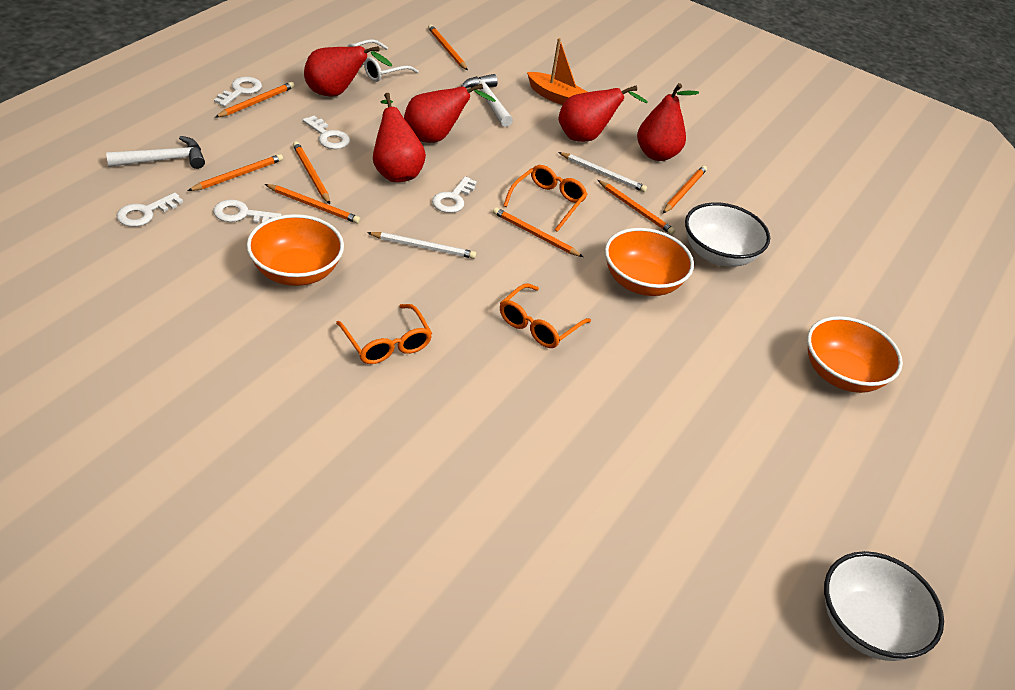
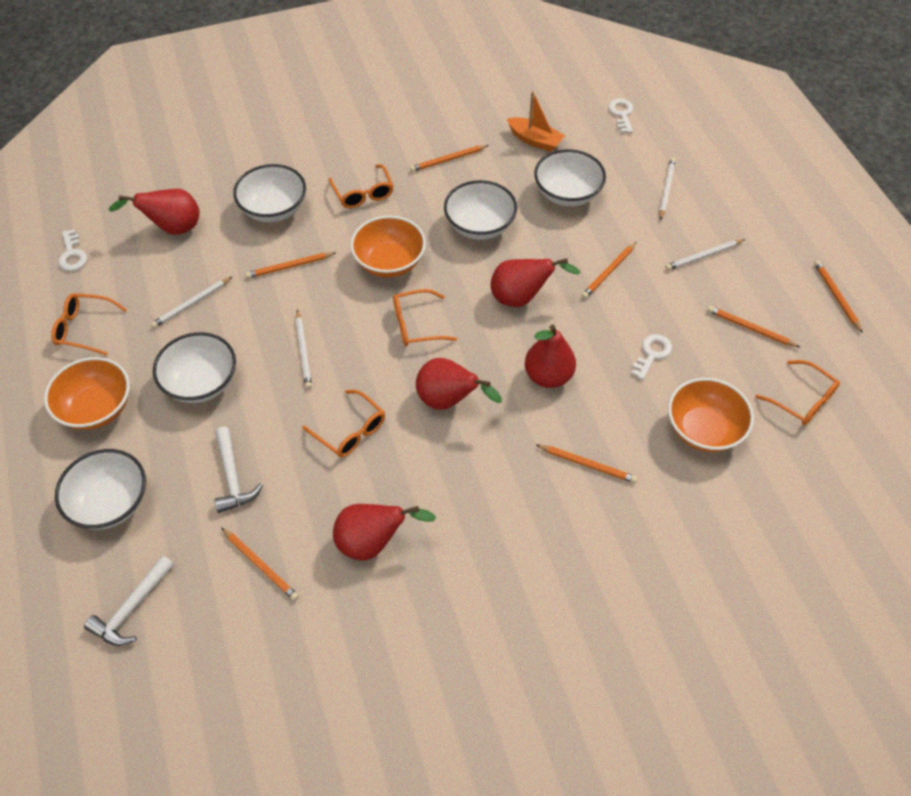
orange glasses: [336,304,432,364] [500,283,591,348] [503,165,587,232] = 3 -> [51,293,127,356] [302,390,385,458] [329,164,393,208] [393,289,457,346] [755,360,840,425] = 5
orange pencil: [188,154,283,191] [215,82,295,117] [265,184,360,224] [293,142,330,204] [428,24,468,71] [493,207,583,257] [598,180,675,235] [663,166,707,213] = 8 -> [222,528,299,601] [245,252,336,278] [410,145,489,172] [535,444,638,483] [581,242,636,299] [707,306,800,347] [814,260,863,333] = 7
white bowl: [685,202,770,267] [824,551,944,661] = 2 -> [55,449,146,530] [153,332,236,403] [233,164,306,222] [444,180,517,240] [534,149,606,207] = 5
white glasses: [347,39,419,82] = 1 -> none = 0
white key: [117,193,183,227] [213,199,282,223] [214,77,262,107] [303,116,350,149] [432,176,477,213] = 5 -> [58,229,87,271] [608,99,633,133] [631,334,672,380] = 3
white pencil: [367,232,476,259] [558,152,647,192] = 2 -> [151,276,233,328] [296,309,312,389] [659,158,676,220] [665,239,745,271] = 4

